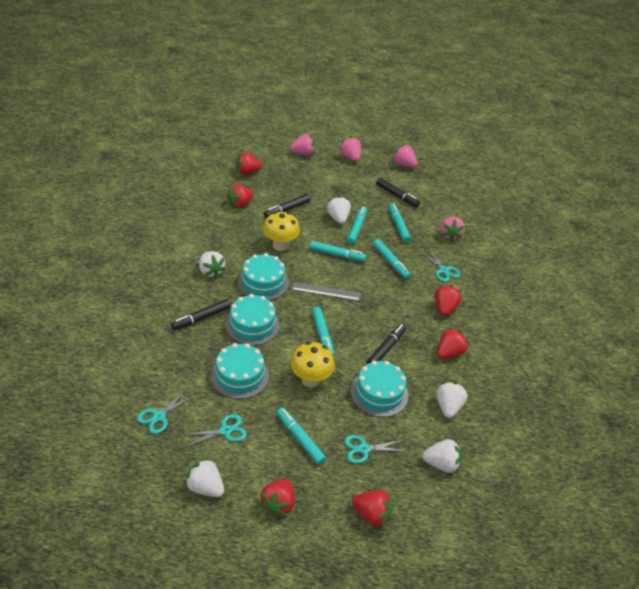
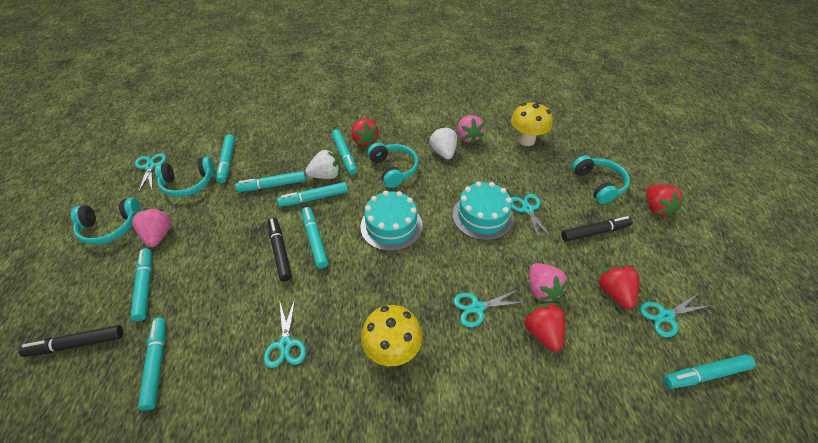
black marker: [171,299,231,330] [264,194,311,218] [367,324,407,364] [376,178,420,207] = 4 -> [18,325,123,357] [268,217,292,282] [561,216,633,242] = 3
grey ruler: [291,282,361,301] = 1 -> none = 0
pink strawberry: [290,134,315,156] [340,137,361,162] [393,145,418,168] [440,216,465,242] = 4 -> [132,208,171,247] [457,115,485,144] [529,263,569,303] = 3
red strawberry: [226,184,253,208] [236,152,262,175] [259,479,294,517] [352,490,393,528] [435,285,462,316] [437,328,468,359] = 6 -> [352,118,379,147] [523,303,565,351] [597,265,639,309] [646,185,686,218] = 4
turquoise cake: [211,343,269,399] [225,294,280,346] [238,253,289,300] [351,361,408,417] = 4 -> [360,191,423,251] [453,181,514,240] = 2
turquoise headphones: none = 0 -> [71,198,141,245] [155,156,215,197] [368,142,418,188] [572,155,630,204] = 4
turquoise marker: [277,408,326,465] [309,241,366,262] [312,307,335,357] [347,207,367,244] [373,239,411,279] [389,203,411,243] = 6 -> [131,248,152,321] [138,317,166,411] [216,134,235,183] [235,171,306,192] [277,182,348,207] [302,207,328,269] [332,130,357,175] [663,354,756,389] = 8
turquoise scissors: [137,389,195,434] [183,414,247,447] [344,435,407,464] [421,248,460,282] = 4 -> [135,153,166,193] [264,299,306,368] [453,290,526,327] [511,194,552,239] [640,295,709,337] = 5
white strawberry: [185,458,224,497] [199,251,226,278] [327,196,351,224] [422,439,462,473] [437,382,467,418] = 5 -> [305,149,340,179] [430,126,457,159] = 2

